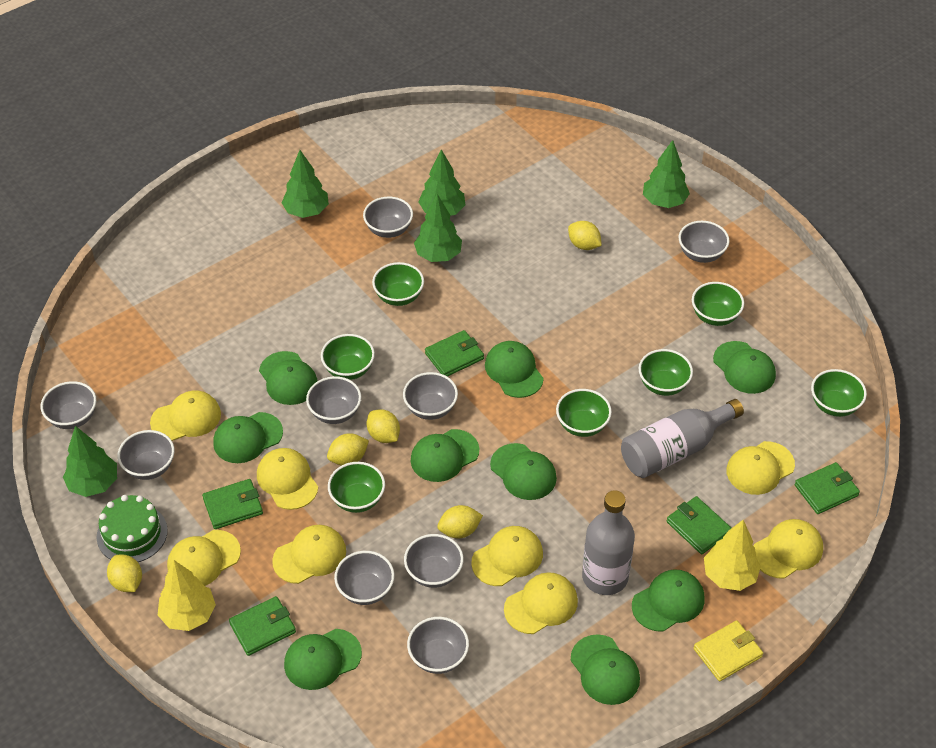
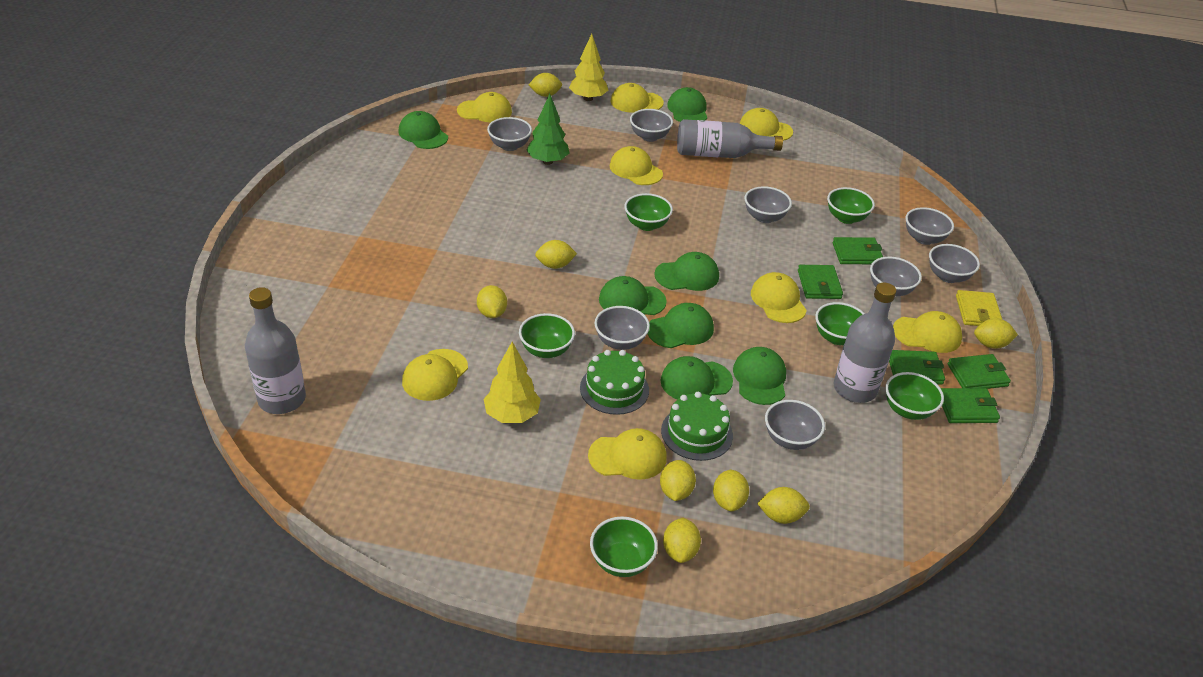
green bowl: [321,334,375,380] [328,462,385,513] [372,262,424,306] [556,389,612,437] [639,349,693,396] [692,282,744,326] [811,369,867,417] = 7 -> [519,313,575,358] [590,516,658,577] [624,193,673,231] [815,302,865,345] [827,187,875,224] [885,372,944,420] = 6
green cake: [97,495,168,562] = 1 -> [580,350,649,415] [661,392,733,461] = 2
green cap: [213,412,283,463] [259,351,318,405] [284,629,362,690] [410,429,479,482] [485,341,544,398] [490,443,557,500] [571,634,640,705] [632,569,705,632] [713,341,776,394] = 9 -> [398,111,448,149] [599,276,667,315] [647,303,714,348] [654,252,719,291] [660,356,733,399] [667,87,707,122] [733,347,786,405] = 7
green tree: [63,426,117,497] [282,150,329,218] [414,194,462,262] [419,149,465,216] [643,140,690,208] = 5 -> [526,94,569,165] = 1
grey bottle: [582,490,635,595] [621,399,744,478] = 2 -> [245,287,306,414] [677,119,783,158] [834,282,896,403] = 3
grey bowl: [41,381,96,429] [117,430,175,480] [306,376,361,424] [334,551,395,605] [363,197,413,238] [403,372,458,420] [404,534,464,588] [407,617,469,674] [679,221,729,263] = 9 -> [487,117,532,151] [595,306,650,350] [630,109,673,142] [744,186,792,223] [765,400,825,450] [870,257,922,297] [905,207,954,245] [929,244,980,283] = 8
yellow lemon: [107,555,142,592] [327,433,369,466] [367,409,400,443] [437,505,483,538] [568,221,602,250] = 5 -> [477,285,507,318] [529,73,562,97] [535,240,577,269] [660,460,696,501] [663,518,701,563] [713,470,749,511] [757,487,810,524] [974,318,1018,349] = 8

